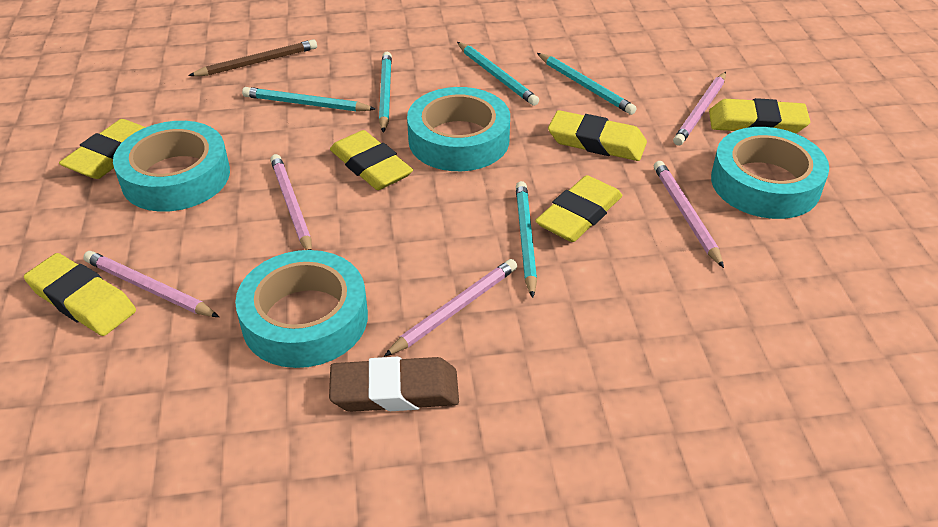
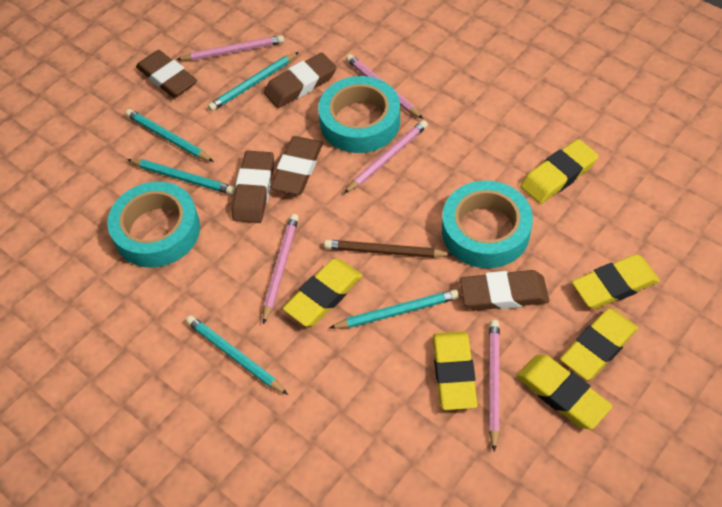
brown eraser: [329,357,459,412] = 1 -> [136,50,197,98] [232,151,274,223] [264,53,337,108] [270,136,323,195] [460,270,549,310] = 5
turquoise tape: [113,121,230,212] [235,250,368,368] [407,87,510,171] [711,127,829,219] = 4 -> [107,182,200,267] [318,76,400,153] [442,181,533,268] = 3

